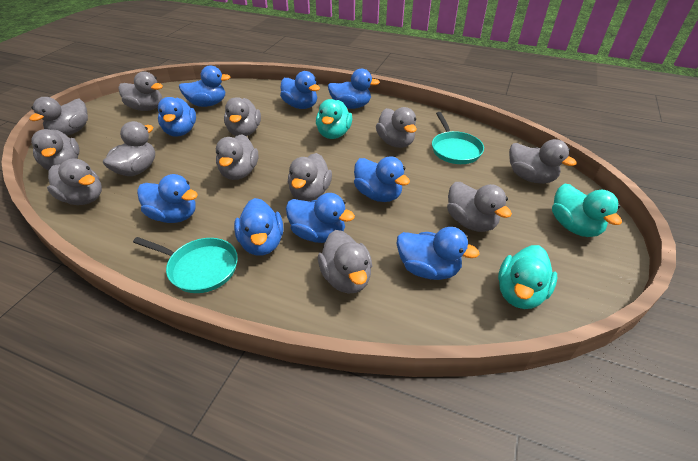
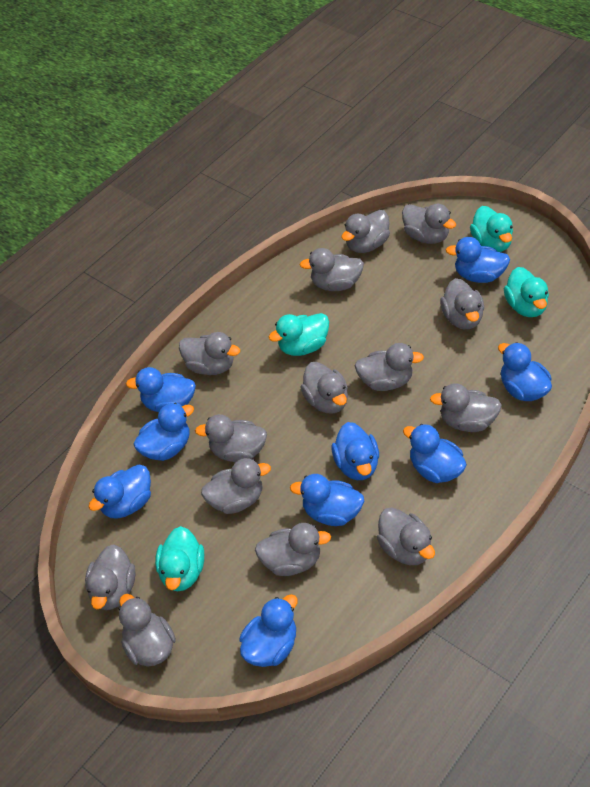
grey duck: [29,97,88,136] [31,129,79,170] [47,158,102,205] [103,121,155,176] [119,71,163,111] [216,134,258,180] [224,97,261,136] [288,153,332,201] [318,230,372,294] [376,107,417,148] [447,182,512,232] [509,139,577,184] = 12 -> [85,544,135,610] [119,594,176,667] [179,332,240,375] [195,414,267,462] [201,458,271,514] [255,523,331,576] [300,248,364,291] [301,362,348,414] [341,210,390,253] [355,343,424,391] [377,507,435,565] [402,203,456,244] [430,383,502,432] [440,278,484,329] = 14
turquoise duck: [316,99,352,139] [498,245,557,309] [552,184,622,237] = 3 -> [155,526,204,591] [269,313,329,356] [470,206,513,252] [504,267,549,317] = 4
turquoise pan: [133,237,238,293] [432,112,484,164] = 2 -> none = 0

